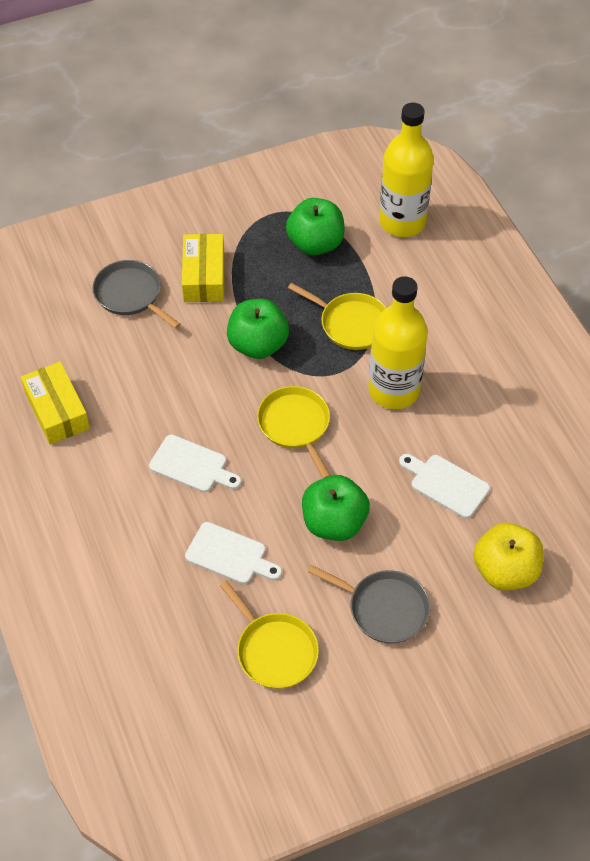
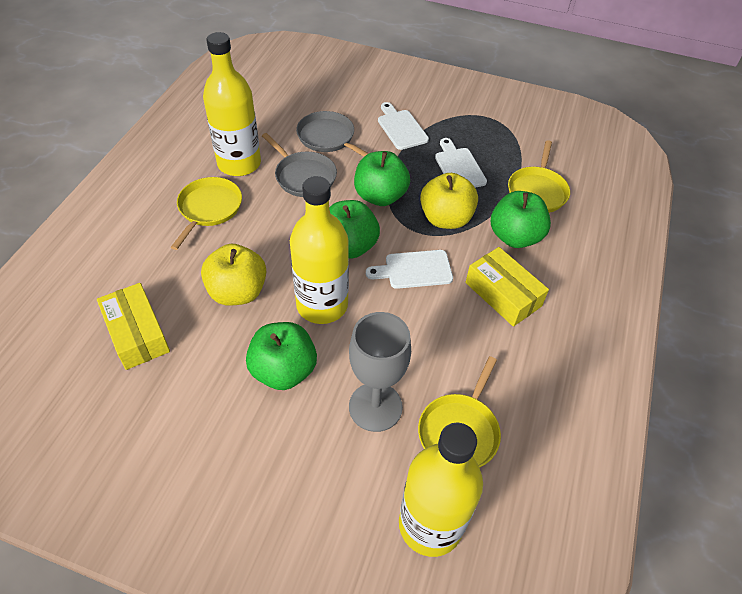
green apple: [227,299,289,359] [286,198,345,255] [302,475,370,541] = 3 -> [246,322,317,390] [329,200,380,259] [354,151,410,206] [491,191,551,248] = 4
grey goblet: none = 0 -> [349,312,411,432] = 1
yellow apple: [473,523,543,590] = 1 -> [201,244,266,306] [420,173,478,229] = 2
yellow bottle: [368,276,428,409] [379,103,434,237] = 2 -> [203,32,261,176] [290,176,349,324] [399,423,483,557] = 3

